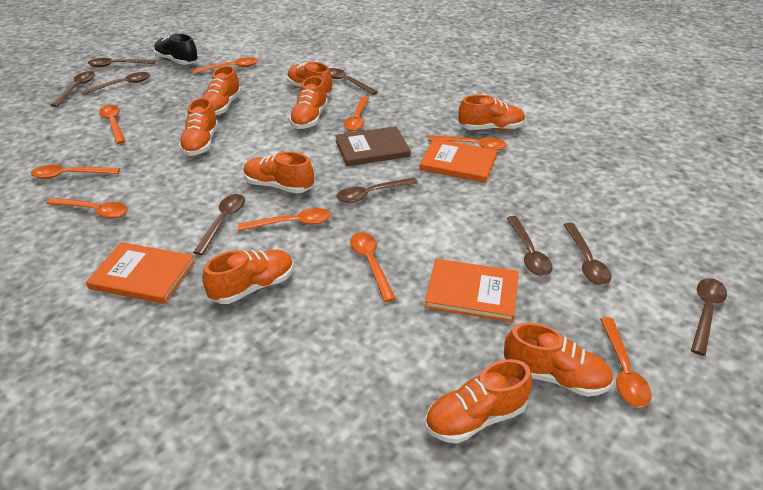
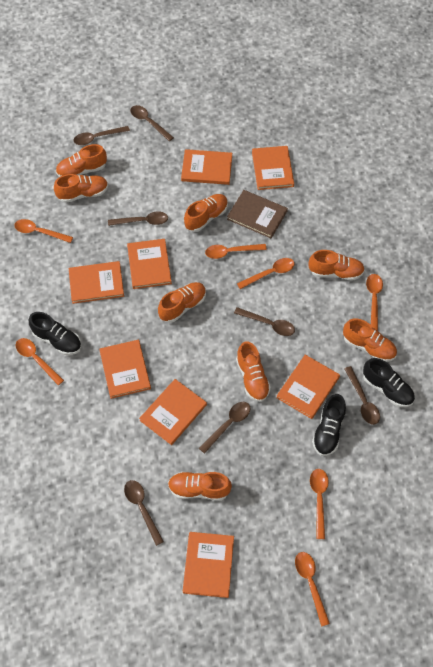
black shoe: [154,34,198,65] = 1 -> [29,312,81,355] [312,394,346,456] [363,358,415,407] = 3
brown spoon: [50,71,95,107] [81,72,150,95] [88,58,156,67] [193,194,245,255] [329,68,378,95] [336,177,418,203] [507,216,553,276] [564,223,611,285] [691,278,727,356] = 9 -> [73,126,130,145] [108,211,168,226] [124,480,164,546] [130,105,174,141] [199,402,251,454] [234,307,295,336] [345,366,380,425] = 7
orange book: [86,242,195,304] [419,139,498,183] [425,259,519,322] = 3 -> [69,261,124,304] [99,340,151,399] [127,239,172,289] [139,379,207,445] [181,149,232,185] [183,532,234,598] [252,146,294,190] [276,355,340,419] = 8
orange shoe: [179,98,219,156] [202,66,241,116] [202,250,294,304] [244,152,314,193] [287,62,333,95] [289,76,328,129] [425,359,532,444] [458,95,526,130] [504,323,613,397] = 9 -> [54,174,108,203] [56,144,107,177] [158,282,206,323] [168,472,232,501] [184,194,228,232] [236,341,271,402] [309,250,365,281] [343,318,397,362] = 8
orange spoon: [31,165,120,179] [47,197,128,218] [99,105,126,144] [193,57,258,74] [238,208,331,231] [344,97,369,131] [350,232,396,302] [428,136,507,150] [600,317,652,407] = 9 -> [14,219,73,243] [16,338,64,385] [205,244,267,259] [237,258,294,289] [295,552,330,627] [310,469,329,539] [366,274,383,331] = 7

